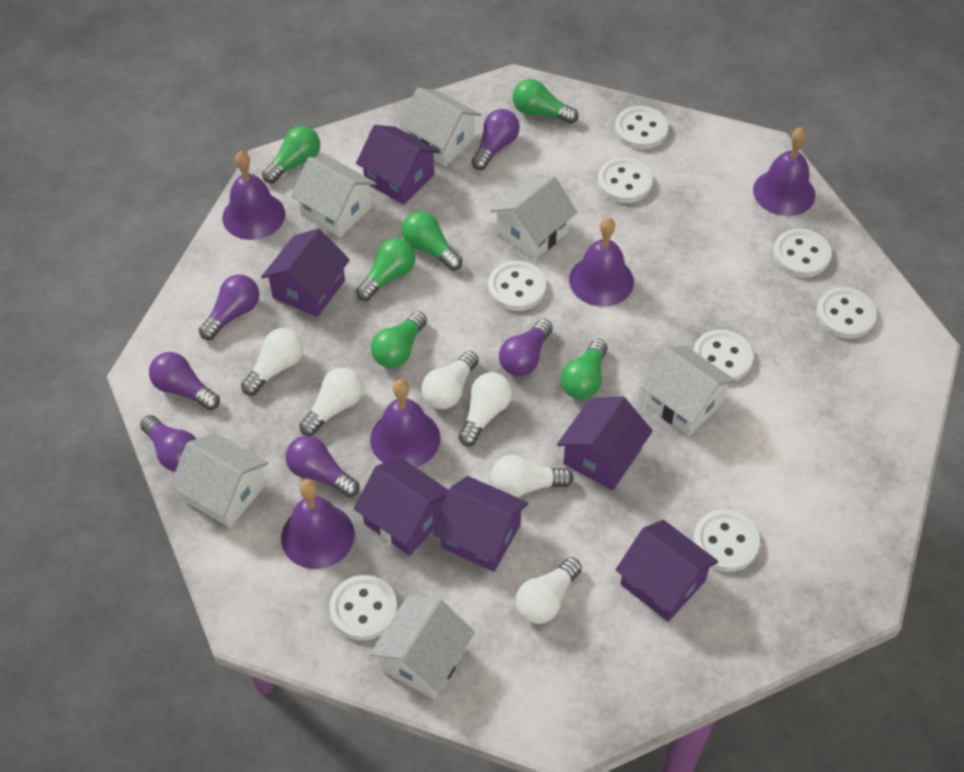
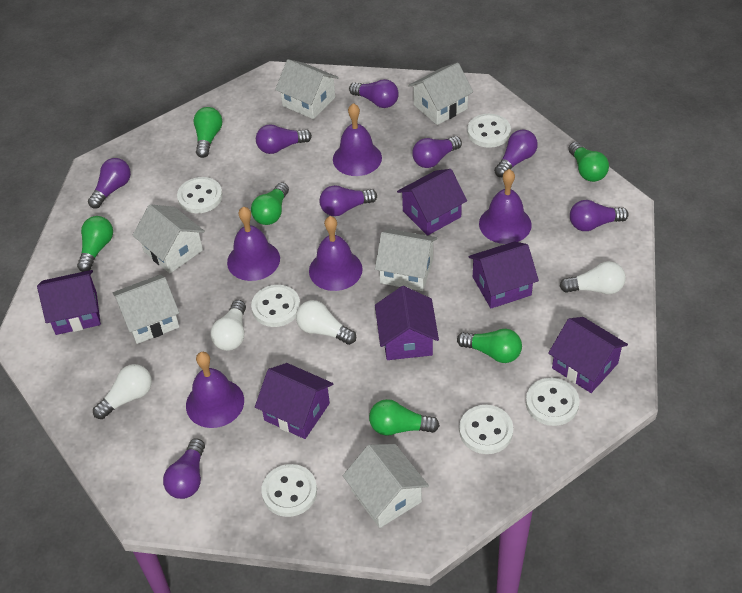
purple light bulb: [140,415,196,472] [149,352,220,410] [199,274,259,340] [286,436,359,497] [471,109,520,170] [499,319,553,376] = 6 -> [88,158,131,208] [163,438,205,499] [256,124,312,154] [319,185,377,216] [349,79,399,108] [412,136,462,168] [494,129,538,177] [570,200,629,231] = 8
white button: [329,575,397,640] [488,261,546,311] [598,157,653,203] [615,106,668,149] [693,330,753,381] [693,510,760,572] [773,229,832,277] [816,287,877,339] = 8 -> [177,177,223,213] [251,285,300,327] [261,464,317,517] [459,405,513,454] [467,114,511,148] [526,378,579,426] = 6
white light bulb: [241,328,303,395] [299,367,363,436] [422,351,479,409] [459,372,512,446] [491,455,573,497] [515,557,582,624] = 6 -> [93,364,152,419] [211,300,246,351] [296,300,356,345] [560,261,626,294] = 4

